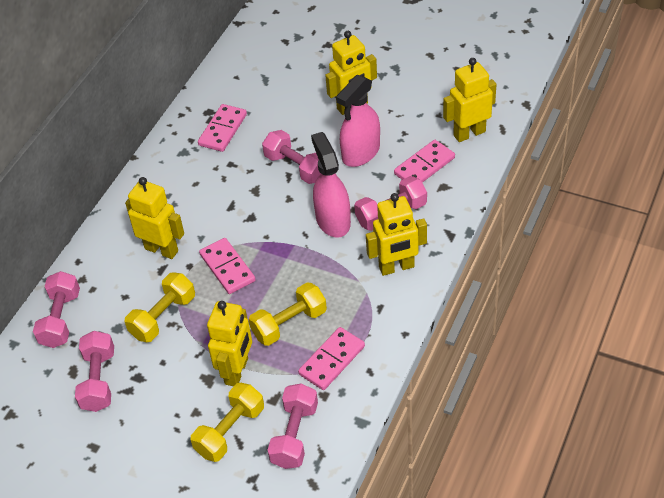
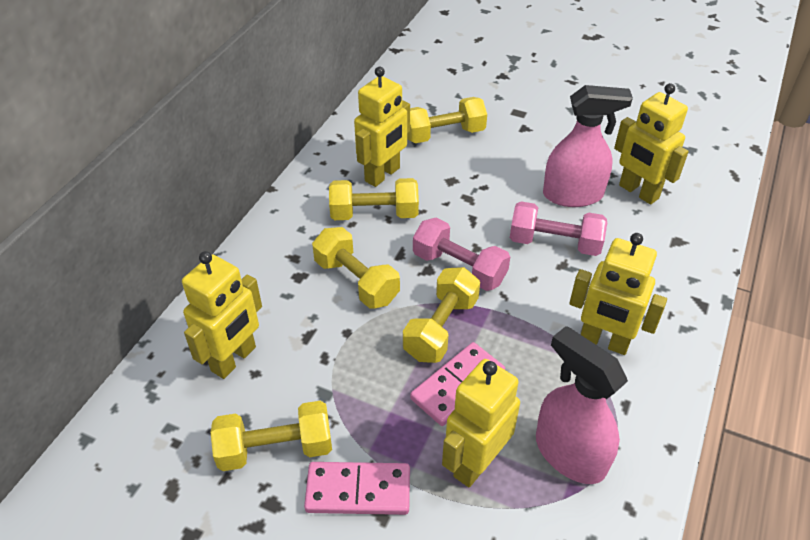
pink domino: [198,104,247,152] [199,238,256,294] [298,327,365,390] [394,140,455,182] = 4 -> [304,462,410,515] [410,342,505,426] = 2
pink dumbbell: [33,271,80,348] [75,331,114,412] [262,130,321,184] [268,384,318,469] [354,176,427,231] = 5 -> [413,218,510,291] [510,201,607,256] = 2
yellow dumbbell: [125,272,195,342] [191,383,264,462] [249,282,327,346] = 3 -> [211,401,332,471] [312,227,400,309] [329,178,419,220] [403,267,480,363] [407,97,487,143] = 5

